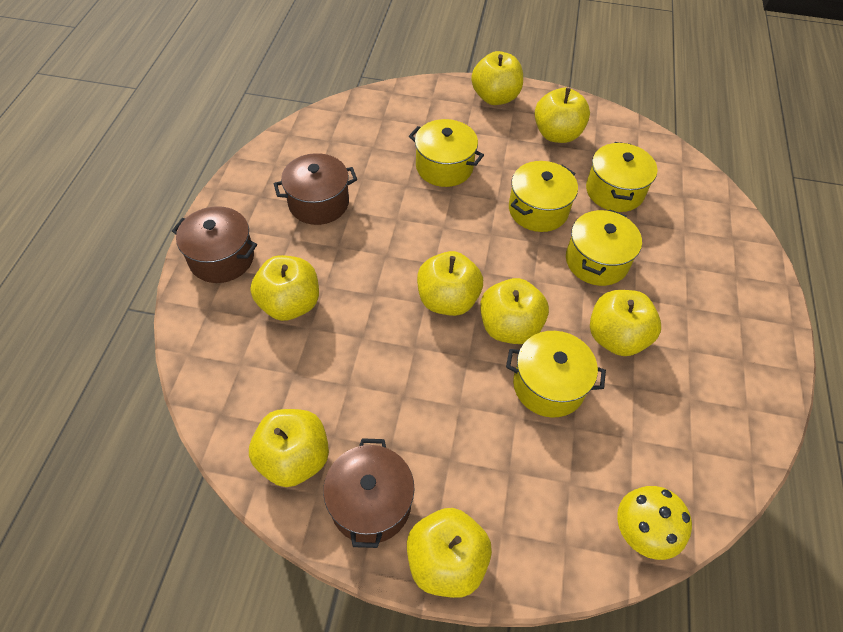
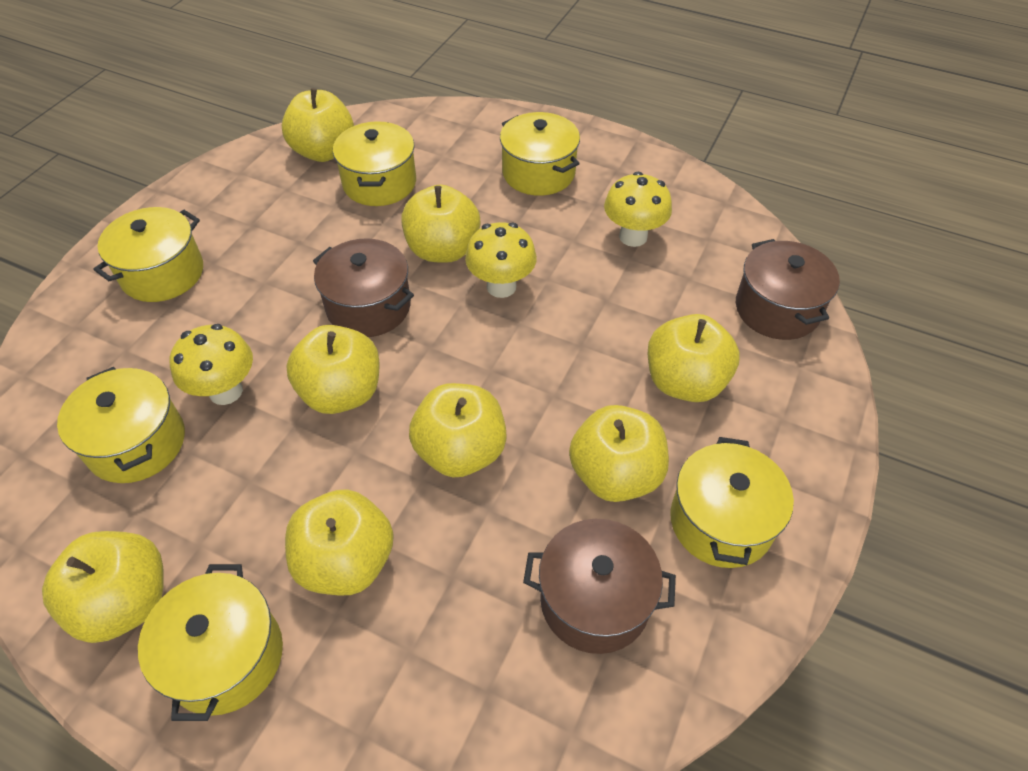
yellow mushroom: [617,486,692,560] = 1 -> [170,324,253,405] [465,222,537,298] [604,172,672,247] = 3
yellow pot: [409,119,484,187] [506,331,606,418] [509,161,578,232] [566,210,642,286] [586,142,658,212] = 5 -> [57,367,185,483] [93,207,203,302] [138,564,283,721] [333,121,416,206] [500,112,580,196] [670,437,794,568] = 6

